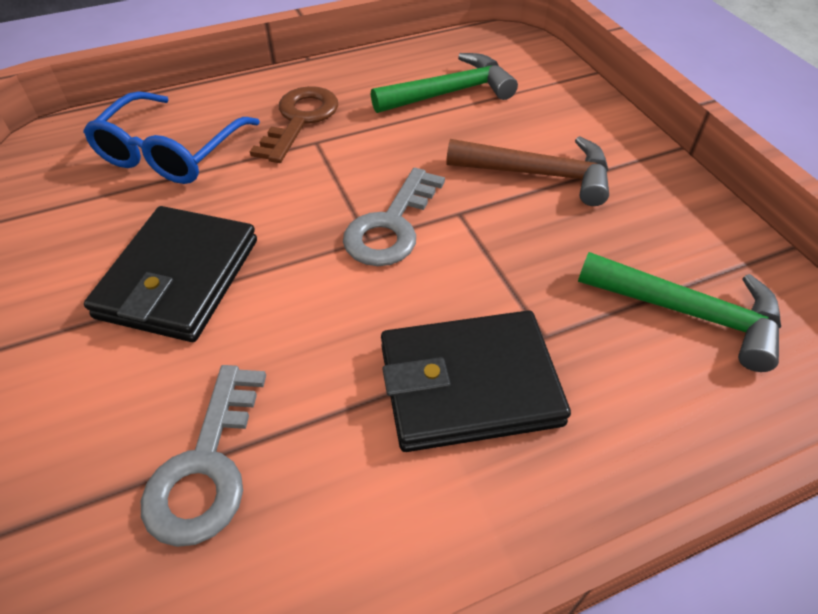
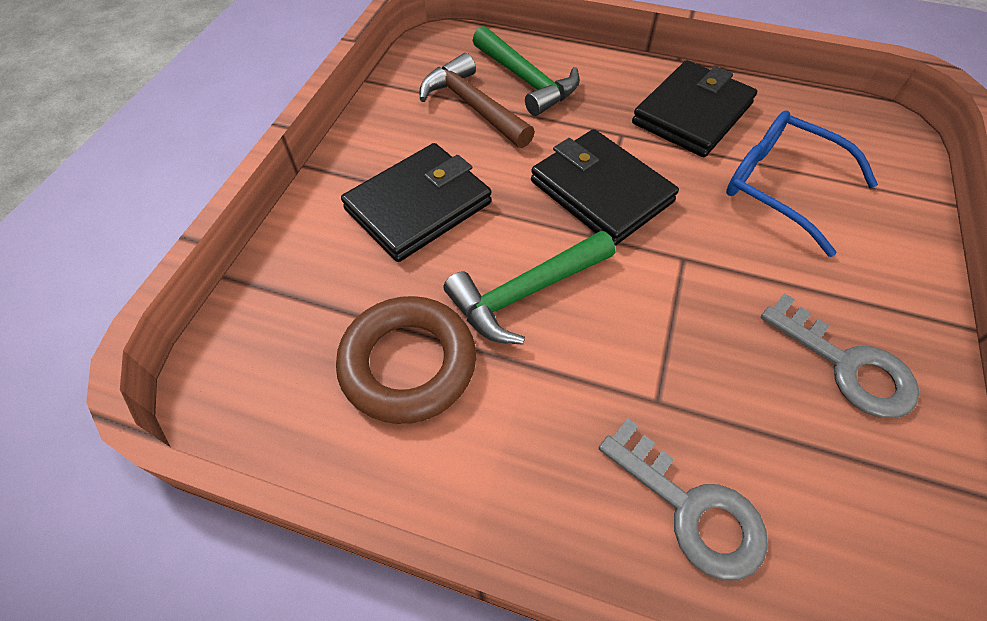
black wallet: [84,206,257,342] [381,310,571,452] = 2 -> [341,143,492,262] [531,129,679,246] [632,60,757,157] = 3
brown key: [250,86,338,163] = 1 -> none = 0
brown ring: none = 0 -> [336,296,476,424] = 1

